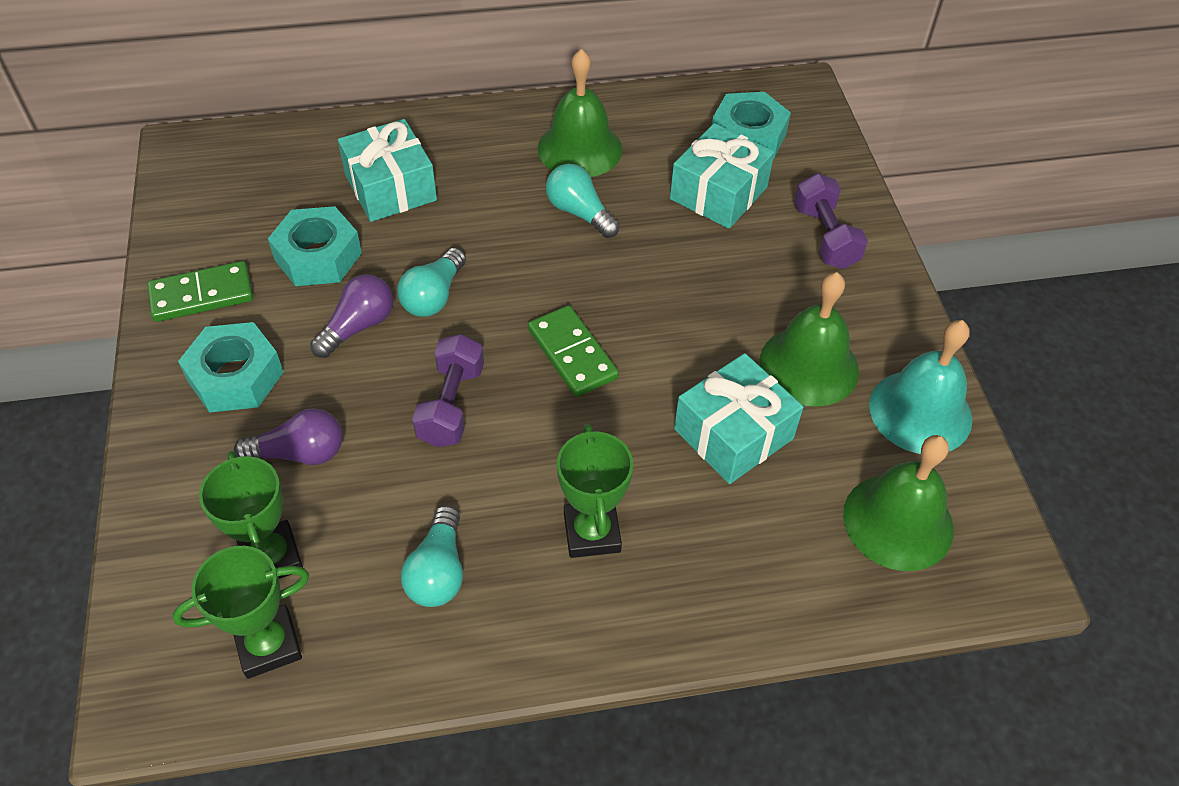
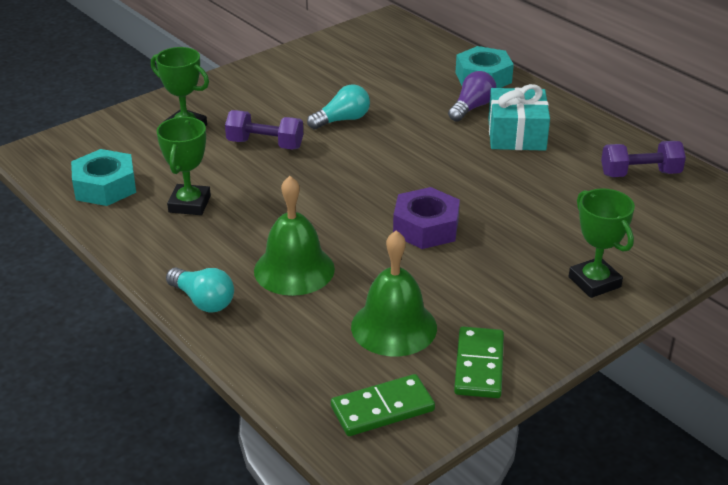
green bell: [538,49,622,177] [760,272,859,407] [843,435,954,571] = 3 -> [254,176,335,296] [351,230,437,357] = 2
purple light bulb: [234,408,342,465] [310,274,393,358] = 2 -> [448,71,496,122] = 1
purple nut: none = 0 -> [393,187,460,249] = 1
turquoise bell: [869,320,972,454] = 1 -> none = 0
turquoise gift: [338,119,437,222] [670,123,774,229] [674,353,803,484] = 3 -> [488,84,550,151] = 1
turquoise light bulb: [397,248,466,317] [401,505,463,607] [546,164,620,238] = 3 -> [166,267,234,312] [307,84,370,129] = 2
turquoise nut: [178,322,284,413] [268,206,362,286] [712,92,791,159] = 3 -> [71,149,136,206] [455,46,514,88] = 2

